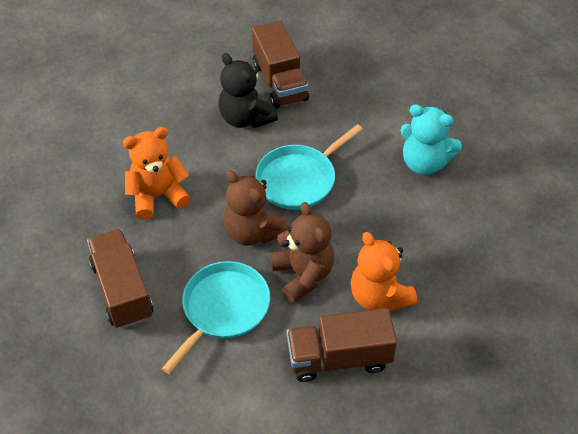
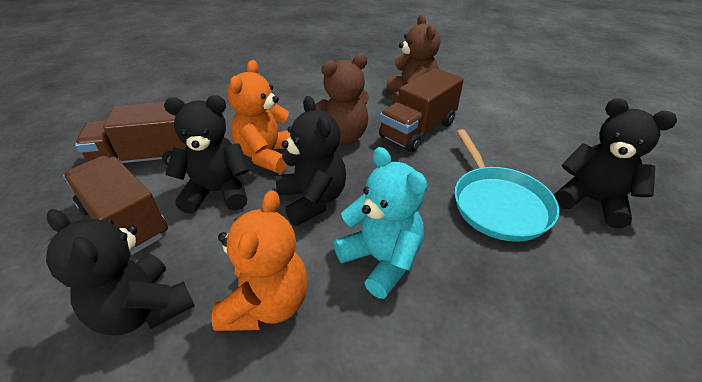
black teddy bear: [218,53,278,128] = 1 -> [46,209,195,336] [164,95,250,214] [276,96,346,226] [554,98,677,229] = 4
turquoise pan: [162,261,270,374] [255,124,363,210] = 2 -> [454,129,559,242] = 1

